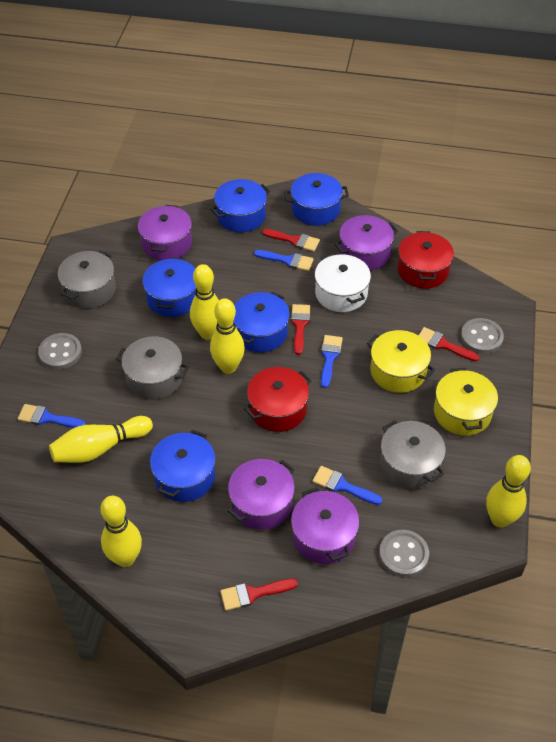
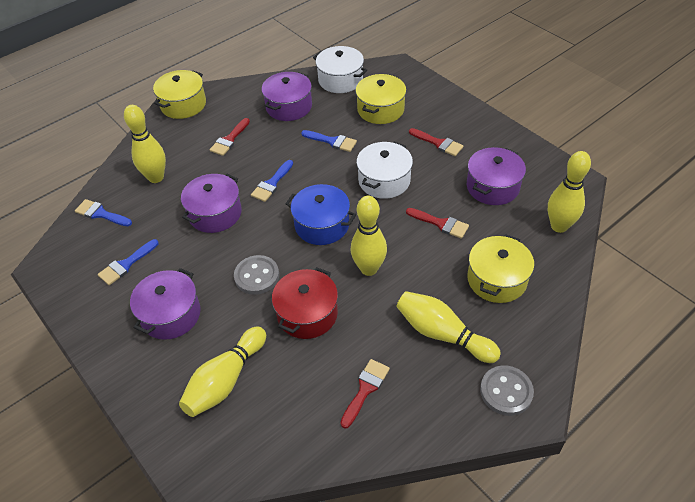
blue pot: [142,257,196,317] [150,430,216,502] [210,179,270,232] [234,292,290,352] [284,173,349,226] = 5 -> [286,184,356,245] = 1
grey button: [38,333,82,370] [379,530,429,577] [461,318,504,354] = 3 -> [234,255,279,295] [480,366,534,416] = 2
grey pot: [58,251,116,309] [116,336,189,399] [380,420,446,489] = 3 -> none = 0
red pot: [244,367,312,432] [397,231,454,289] = 2 -> [272,267,338,339] = 1
white pot: [315,254,371,312] = 1 -> [313,46,367,93] [356,142,413,199] = 2
yellow pot: [367,330,435,393] [434,368,498,436] = 2 -> [153,70,206,119] [355,74,406,124] [467,234,534,303] = 3

